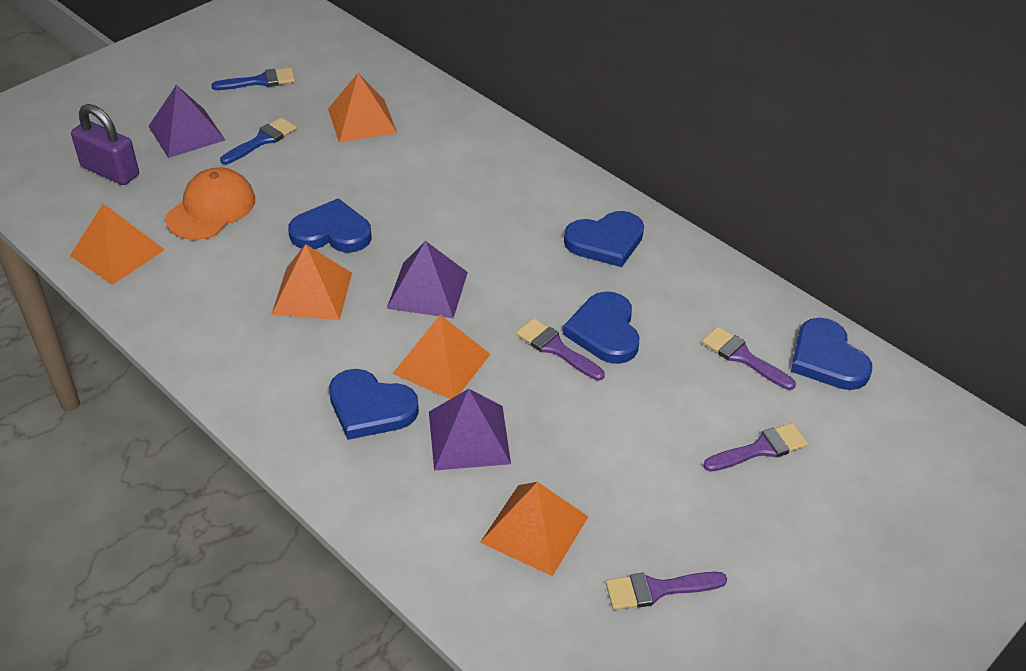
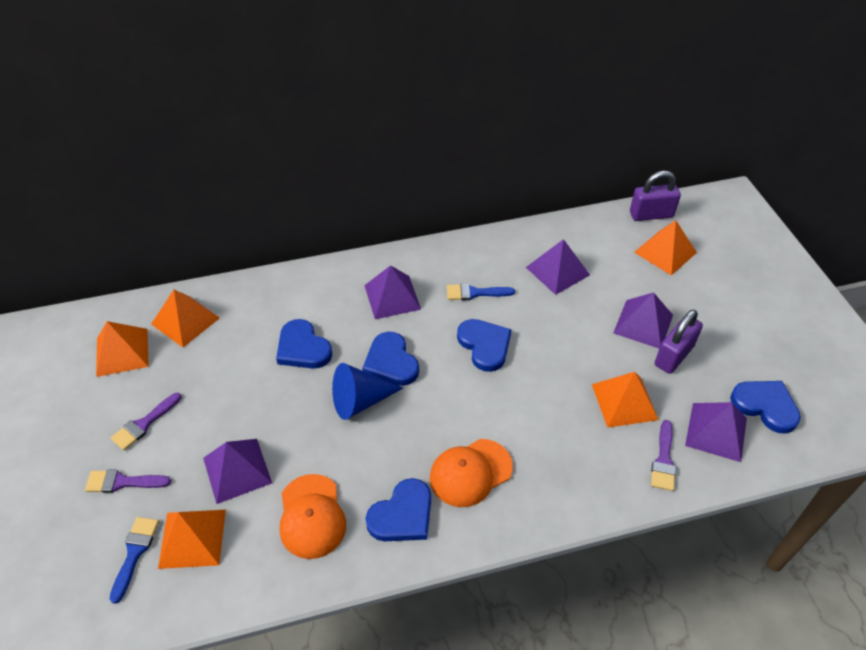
blue cone: none = 0 -> [332,363,403,420] = 1
orange cap: [165,167,255,240] = 1 -> [280,474,346,559] [430,439,513,507] = 2
purple brush: [516,318,605,381] [606,572,727,610] [702,326,796,390] [703,423,808,472] = 4 -> [85,470,171,493] [111,393,181,450] [651,420,676,491] = 3
purple padlock: [71,104,139,185] = 1 -> [630,171,681,221] [655,310,703,374] = 2
purple pyramid: [148,85,225,158] [386,241,468,318] [429,389,511,471] = 3 -> [203,439,272,504] [364,265,421,319] [526,239,590,295] [613,293,673,348] [685,402,747,462] = 5

